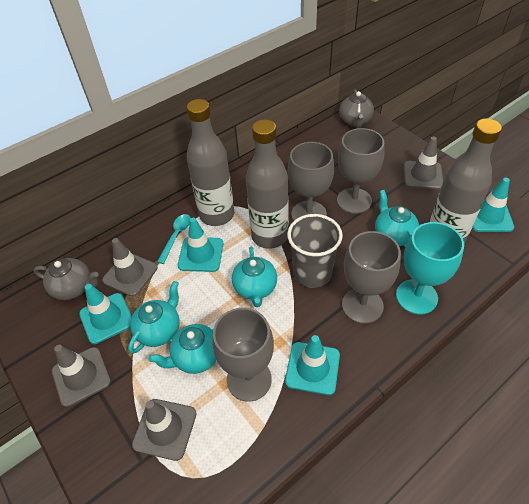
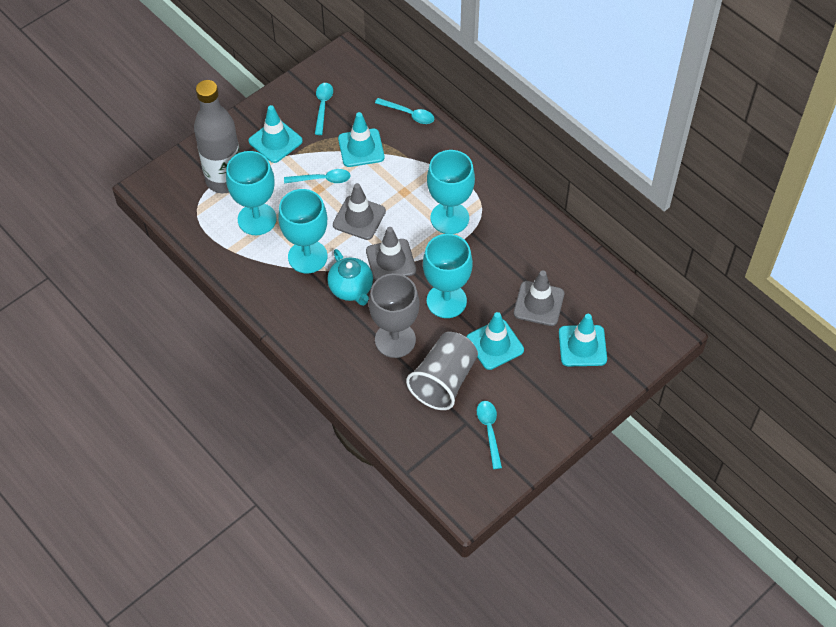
grey bottle: [187,99,234,226] [246,119,289,249] [430,118,502,244] = 3 -> [194,80,240,193] = 1
grey goblet: [212,308,274,402] [288,142,334,221] [337,128,384,214] [342,231,401,324] = 4 -> [369,273,419,358] = 1
grey teapot: [33,258,99,300] [339,89,374,127] = 2 -> none = 0
grey traffic cone: [52,345,111,407] [102,238,158,296] [132,399,196,461] [404,136,443,189] = 4 -> [333,183,386,240] [366,227,416,281] [514,270,564,326] = 3
turquoise goblet: [396,222,464,314] = 1 -> [226,151,277,235] [278,189,327,273] [423,234,473,318] [427,150,475,234] = 4
turquoise spoon: [157,214,191,264] = 1 -> [284,169,351,183] [315,83,333,135] [375,98,434,124] [477,401,502,469] = 4
turquoise teapot: [128,281,180,354] [148,324,217,374] [232,246,277,307] [375,190,419,247] = 4 -> [327,249,373,306] = 1

